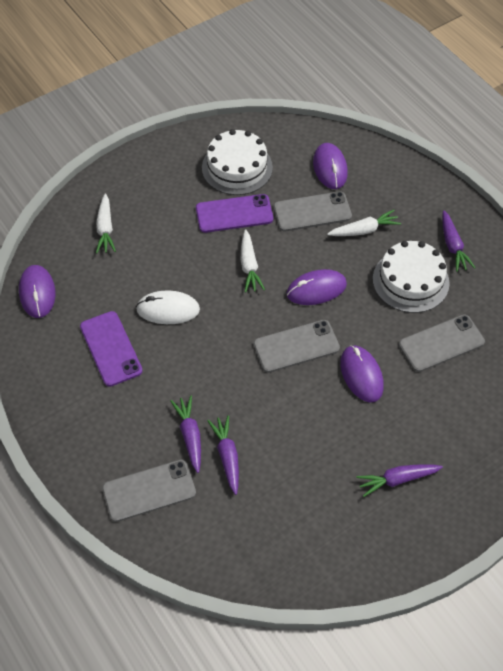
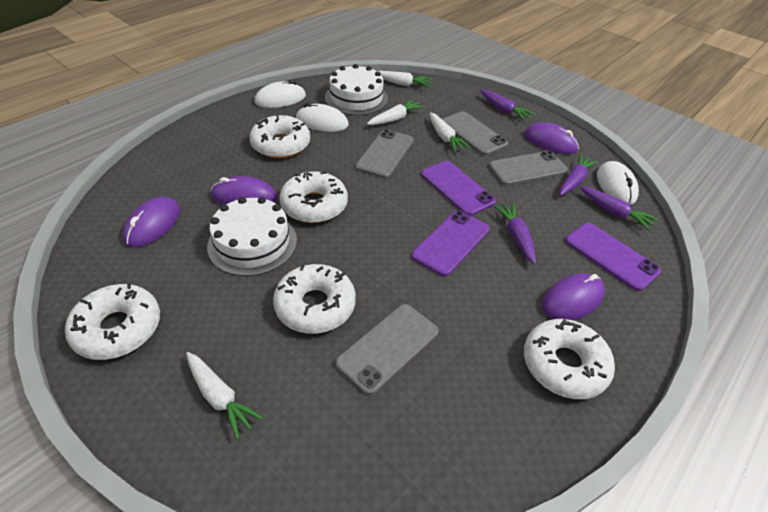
purple phone: [80,311,143,387] [196,194,273,233] = 2 -> [412,211,490,276] [421,161,496,216] [565,223,661,291] = 3
white carrot: [96,193,116,254] [240,229,265,293] [327,210,401,236] = 3 -> [186,352,263,439] [367,99,425,125] [379,71,433,87] [430,112,471,152] = 4
white donut: none = 0 -> [65,283,160,360] [249,114,310,158] [273,264,356,334] [279,171,348,223] [524,319,615,399] = 5
white mouse: [136,290,200,324] = 1 -> [255,80,306,108] [296,103,349,132] [597,161,639,205] = 3

